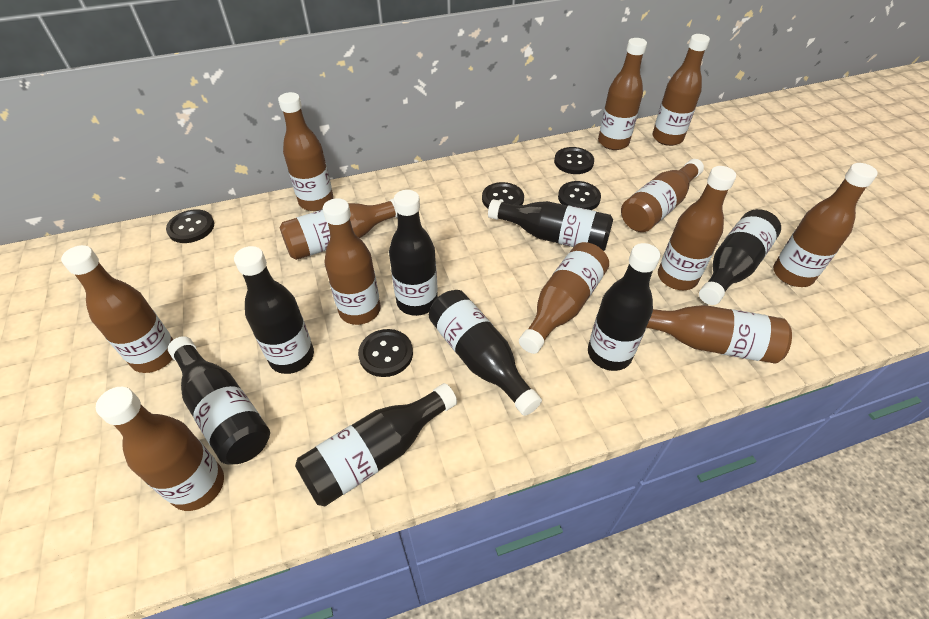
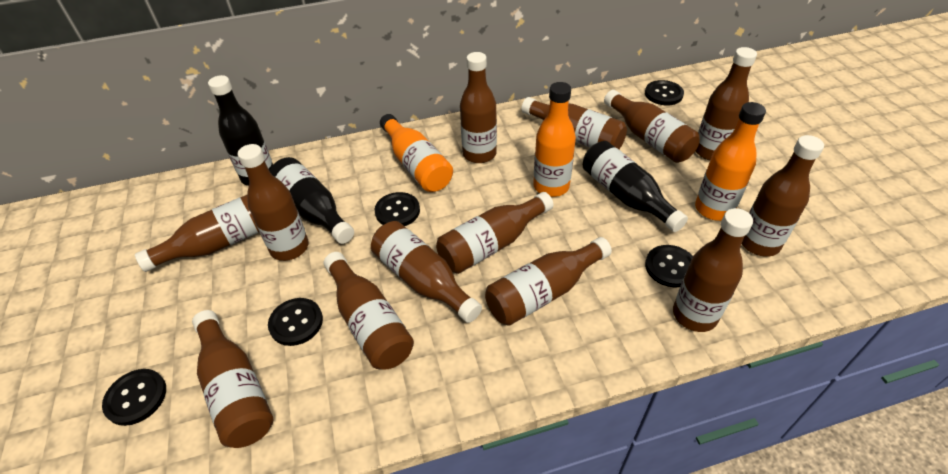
black bottle: [168,336,270,465] [234,246,314,374] [295,383,457,506] [389,190,438,316] [429,290,542,416] [488,199,613,251] [588,243,660,371] [699,209,781,305] = 8 -> [208,75,273,186] [269,157,354,244] [583,141,688,232] = 3
brown bottle: [61,245,173,373] [96,387,224,511] [278,92,334,211] [280,198,397,260] [323,198,381,325] [519,242,609,354] [598,38,647,150] [621,159,704,232] [646,305,792,364] [652,34,710,146] [658,166,736,290] [773,163,878,287] = 12 -> [135,195,259,272] [192,310,274,448] [238,144,309,261] [324,252,414,370] [371,221,482,323] [436,192,554,274] [460,52,497,163] [485,237,612,326] [521,97,627,149] [604,90,700,163] [673,208,753,332] [696,47,757,160] [742,135,824,257] = 13
orange bottle: none = 0 -> [380,114,453,192] [533,82,576,197] [695,102,766,221] = 3

